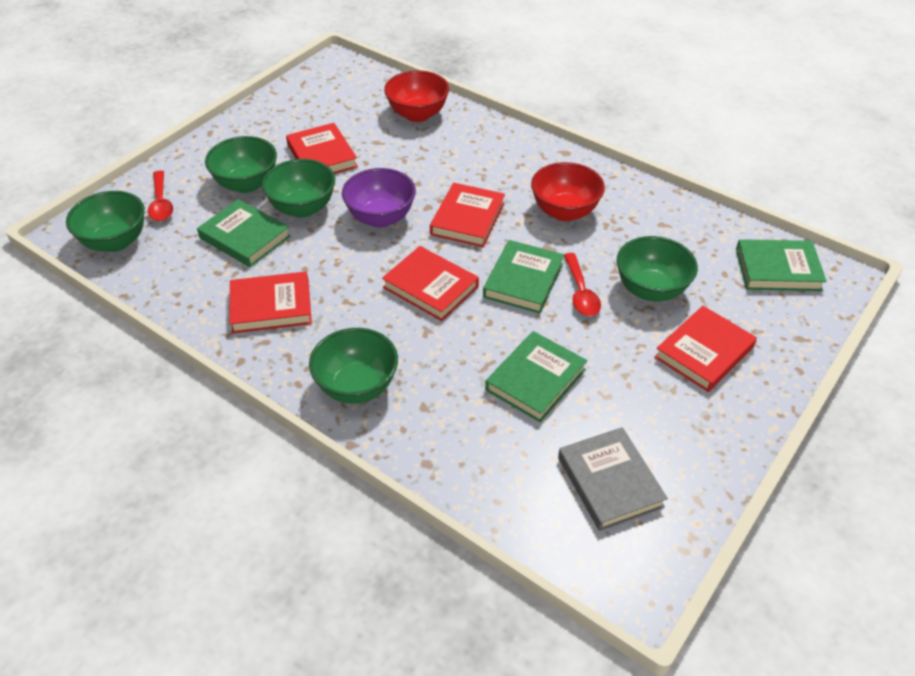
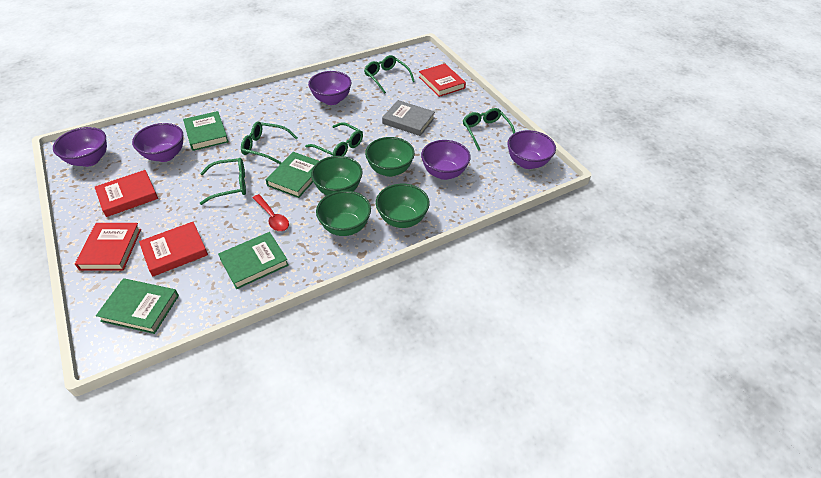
green bowl: [66,191,145,252] [205,136,277,193] [262,159,335,218] [309,328,398,404] [617,236,698,302] = 5 -> [311,156,363,195] [316,191,371,236] [365,137,415,177] [376,184,430,228] = 4
green glasses: none = 0 -> [200,158,246,205] [241,121,298,164] [305,122,363,156] [364,55,415,94] [463,108,515,151] = 5
purple bowl: [342,168,416,228] = 1 -> [53,127,107,167] [132,123,183,162] [308,71,352,105] [421,140,471,180] [507,130,556,169] = 5
red book: [229,272,312,333] [286,123,358,174] [382,246,479,321] [430,183,505,247] [654,306,757,392] = 5 -> [75,223,141,271] [95,170,158,217] [139,222,208,277] [419,64,466,97] = 4
red bowl: [384,70,449,122] [531,162,605,221] = 2 -> none = 0
red spoon: [148,171,173,221] [564,253,601,316] = 2 -> [253,194,289,231] = 1

